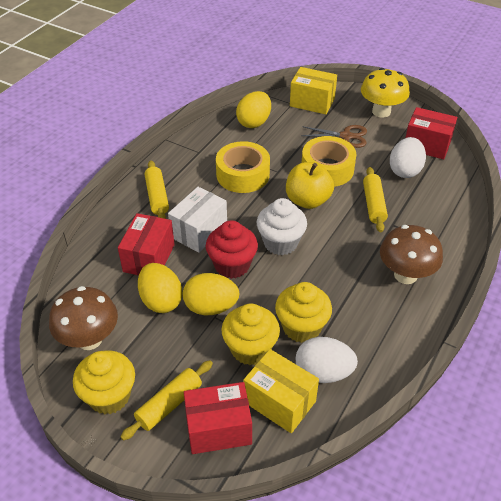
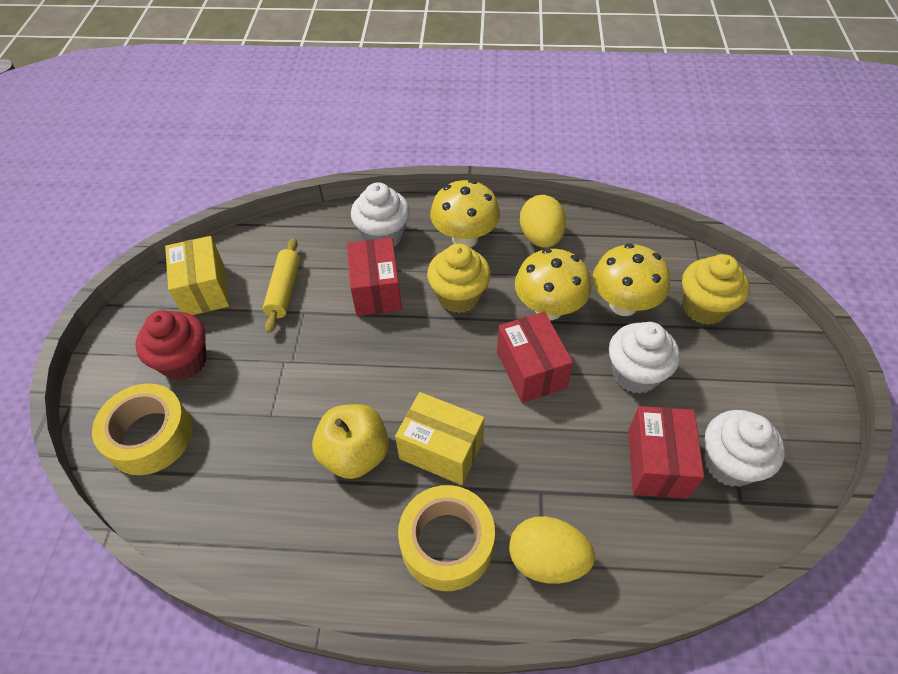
brown mushroom: [49,286,118,350] [380,225,443,284] = 2 -> none = 0
brown scissors: [301,125,367,148] = 1 -> none = 0
white box: [168,187,227,253] = 1 -> none = 0
white cupcake: [257,198,307,255] = 1 -> [351,182,410,246] [609,322,680,394] [704,410,785,487] = 3
white egg: [296,337,358,383] [390,137,426,178] = 2 -> none = 0
yellow cupcake: [73,350,135,414] [221,303,280,365] [275,282,332,343] = 3 -> [427,243,491,313] [682,254,749,325] = 2
yellow egg: [138,263,182,313] [183,273,239,315] [236,91,271,128] = 3 -> [509,516,595,584] [520,195,566,248] = 2
yellow mushroom: [361,68,410,118] = 1 -> [430,180,500,248] [515,248,591,320] [593,243,670,316] = 3
yellow rolling pin: [121,360,213,441] [145,160,169,219] [363,167,388,232] = 3 -> [263,238,300,333] = 1

